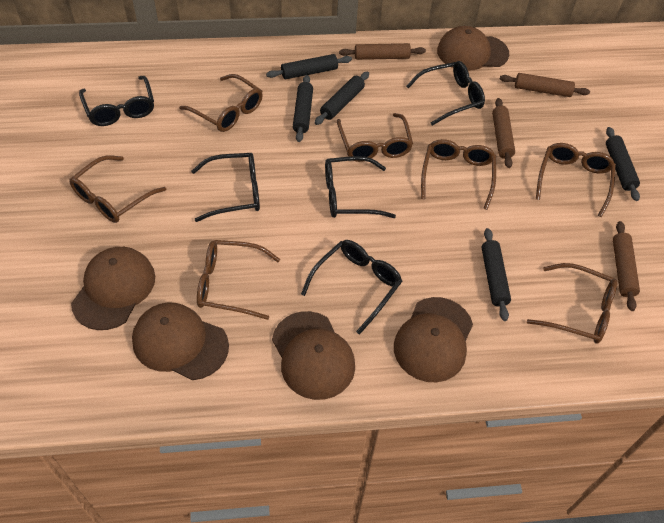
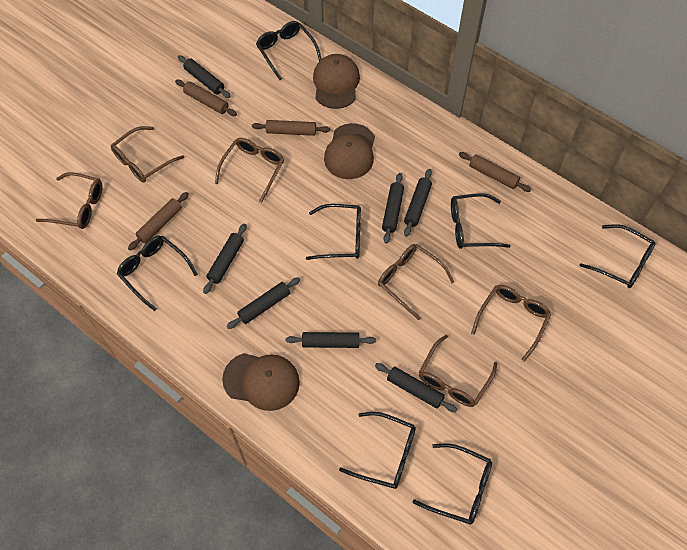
black glasses: [79,76,154,126] [191,153,260,222] [301,240,402,335] [325,156,396,218] [406,61,485,126] = 5 -> [117,236,198,311] [256,21,322,80] [306,204,361,260] [339,412,416,489] [413,444,492,524] [451,193,510,249] [579,224,656,288] = 7
black rolling pin: [266,54,352,79] [293,75,313,142] [315,71,369,125] [481,228,511,321] [606,127,640,201] = 5 -> [178,55,231,98] [203,224,246,294] [227,277,300,329] [286,332,376,348] [375,363,458,412] [382,173,404,244] [404,169,432,237] = 7
brown cap: [71,247,155,330] [132,302,229,380] [272,311,355,400] [394,297,473,382] [437,26,509,71] = 5 -> [222,353,300,411] [313,54,360,109] [324,123,375,179] = 3
brown glasses: [69,155,166,223] [179,74,263,132] [197,240,280,320] [337,113,413,162] [421,139,496,210] [527,263,617,344] [536,143,616,217] = 7 -> [36,172,103,229] [111,126,184,183] [215,138,284,203] [378,244,454,320] [419,335,497,407] [471,285,551,362] = 6

